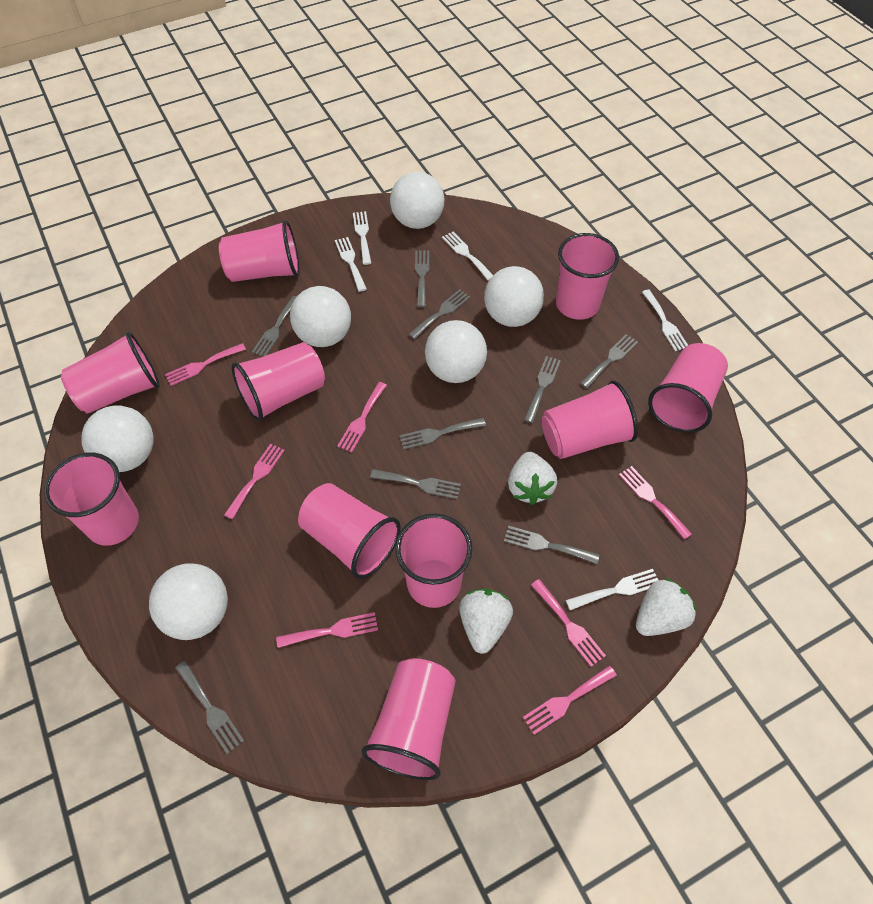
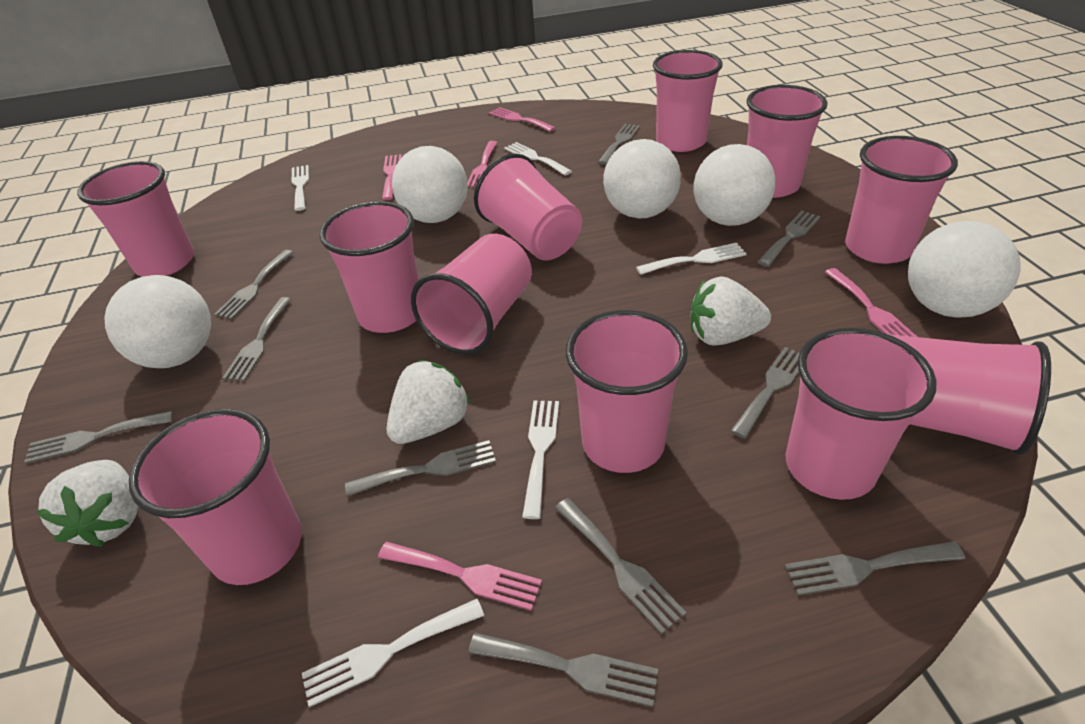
grey fork: [176,661,244,754] [252,296,297,357] [370,469,461,499] [399,418,486,450] [408,289,470,339] [415,250,429,307] [504,526,599,564] [524,356,561,423] [580,334,638,388] = 9 -> [24,411,173,464] [214,250,294,319] [222,297,291,381] [345,440,496,496] [468,633,658,707] [555,498,687,634] [598,124,640,165] [731,347,800,439] [757,211,821,267] [785,542,965,596] = 10
pink cup: [44,453,139,546] [61,332,160,414] [219,220,300,282] [232,342,325,421] [298,483,401,579] [361,658,456,780] [395,513,472,608] [541,381,638,459] [556,233,619,320] [648,343,728,433] = 10 -> [77,161,194,277] [129,409,302,585] [319,201,419,333] [411,234,532,355] [474,154,582,260] [566,310,688,473] [653,50,723,152] [746,85,828,198] [785,328,937,500] [845,136,958,264] [889,334,1051,455] = 11
pink fork: [165,343,246,386] [224,444,285,519] [276,612,378,648] [337,382,387,452] [523,665,617,735] [531,579,606,667] [619,466,692,540] = 7 -> [378,542,542,611] [382,154,402,200] [467,141,498,187] [489,107,556,132] [825,268,917,337] = 5
white ball: [81,406,154,472] [149,563,228,640] [290,286,351,347] [390,172,444,229] [425,320,487,383] [484,266,544,327] = 6 -> [104,275,211,368] [392,146,468,223] [603,139,681,219] [694,144,775,226] [908,221,1021,317] = 5

